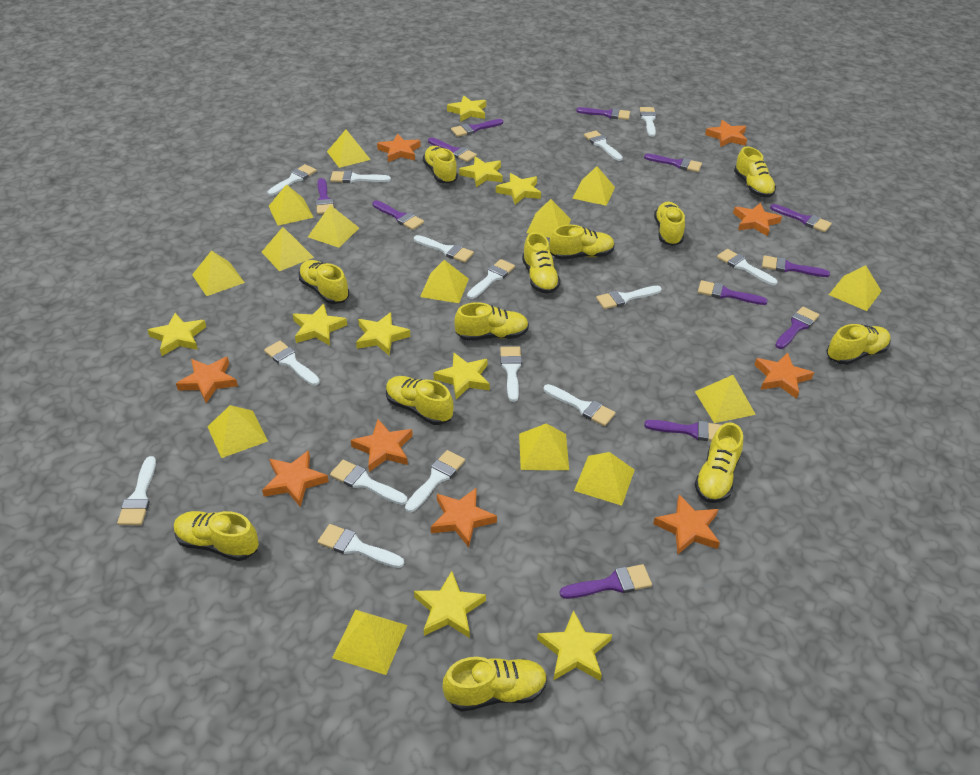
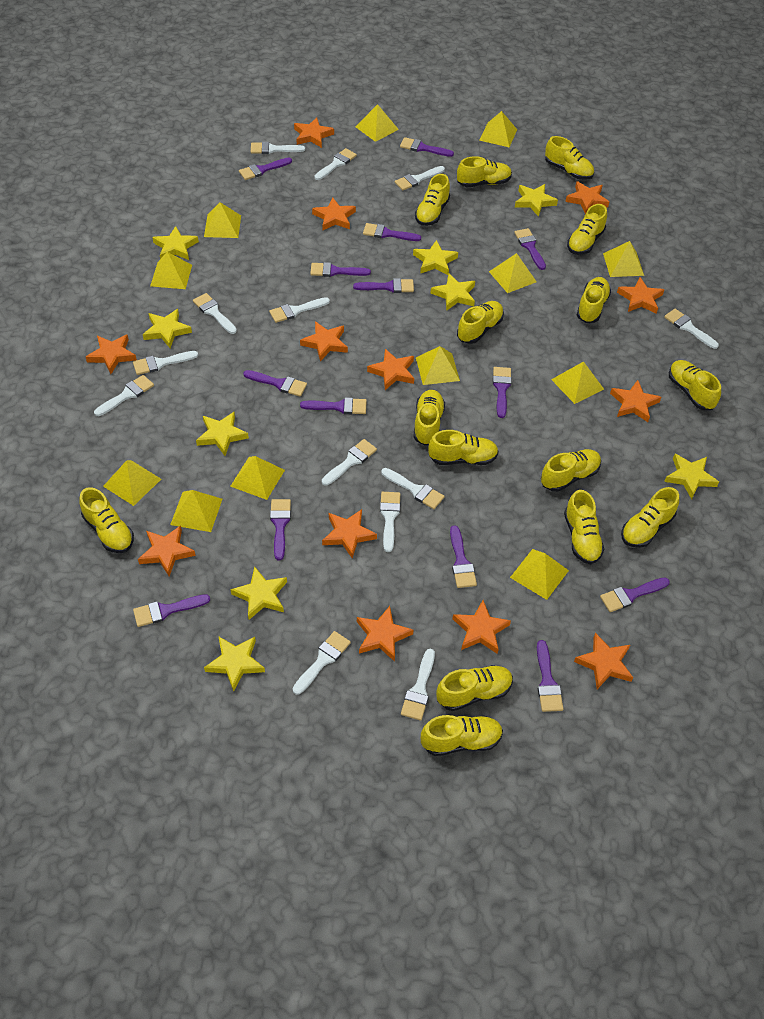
orange star: [176,357,238,403] [262,450,329,507] [351,419,413,472] [377,134,421,162] [431,487,497,547] [653,495,720,554] [705,120,747,147] [733,203,782,236] [755,352,814,399] = 9 -> [86,334,137,374] [138,526,196,576] [294,117,334,148] [300,321,348,361] [312,197,356,230] [322,509,377,559] [357,606,414,662] [367,349,414,390] [452,600,511,654] [565,181,609,214] [574,633,633,689] [610,380,661,422] [617,277,664,314] = 13
purple brush: [315,178,334,214] [372,200,424,230] [428,137,477,162] [451,119,503,137] [559,564,652,599] [576,107,630,120] [644,154,702,172] [644,420,721,441] [698,280,768,305] [762,255,830,277] [770,204,832,232] [775,307,819,349] = 12 -> [133,594,210,627] [239,158,292,180] [243,370,307,397] [270,499,291,560] [300,397,367,414] [310,262,371,277] [353,278,414,293] [363,223,421,241] [400,137,454,157] [450,525,477,588] [493,367,512,418] [514,228,546,270] [537,640,563,712] [600,578,670,612] = 14
white brush: [117,456,156,525] [264,341,320,386] [267,164,316,196] [318,524,404,568] [330,171,391,183] [330,460,407,505] [405,450,465,513] [414,235,474,263] [467,259,515,299] [500,347,522,402] [544,384,616,426] [584,130,623,161] [596,286,662,309] [640,107,656,137] [717,249,777,285] = 15 -> [94,375,154,416] [133,351,198,375] [193,293,237,334] [251,142,305,154] [269,297,330,323] [293,631,351,695] [315,148,357,180] [322,439,377,486] [380,492,400,552] [381,468,445,509] [395,166,445,190] [401,649,435,721] [664,309,719,349] = 13
yellow pyramid: [192,250,245,296] [207,405,268,458] [262,227,314,271] [269,184,314,225] [308,205,359,248] [327,130,371,168] [332,610,408,675] [420,260,469,303] [519,423,569,470] [526,199,571,238] [572,166,615,206] [574,452,635,506] [695,375,756,423] [829,265,882,311] = 14 -> [103,460,161,506] [150,252,192,289] [170,490,222,532] [204,202,241,238] [230,456,285,500] [355,104,399,142] [416,346,460,385] [479,111,517,147] [489,253,537,293] [510,549,569,600] [551,361,604,404] [603,241,644,277] = 12
yellow shoe: [174,511,259,561] [299,260,349,304] [386,376,453,425] [423,146,458,184] [443,657,548,712] [454,302,529,341] [522,232,560,294] [550,225,615,260] [654,202,685,246] [694,422,743,503] [734,147,776,198] [826,324,891,365] = 12 -> [79,487,134,553] [413,390,445,445] [415,174,450,226] [421,715,503,756] [428,430,499,465] [436,665,513,711] [457,156,512,187] [457,301,504,344] [541,449,601,492] [545,136,594,180] [564,490,604,564] [567,204,607,255] [577,277,611,323] [621,487,679,548] [669,360,721,410] = 15

